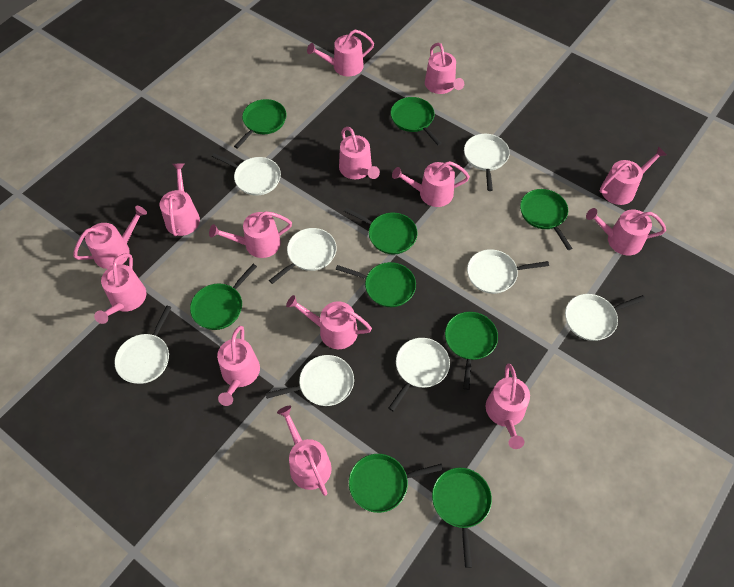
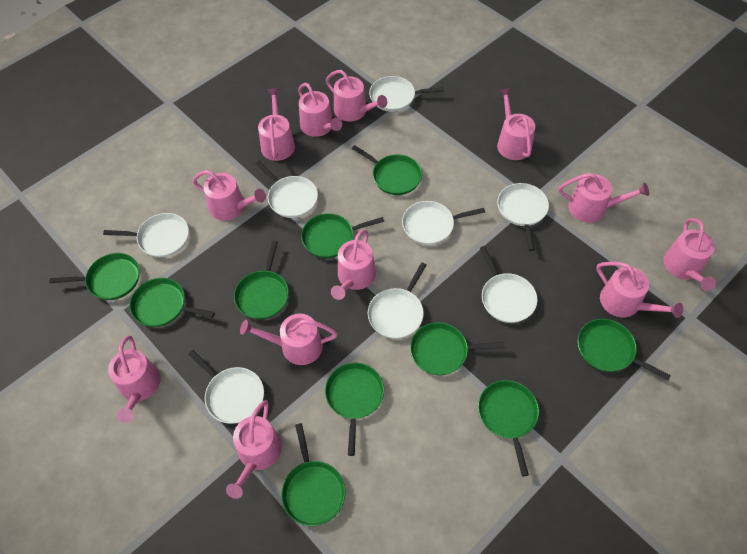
green pan: [190,264,257,330] [234,99,287,149] [336,262,416,307] [344,208,417,254] [349,454,443,513] [390,97,442,146] [432,468,492,568] [445,312,498,390] [520,189,572,250] = 9 -> [49,253,140,300] [130,278,215,327] [234,241,289,319] [281,423,345,526] [301,213,384,258] [325,363,384,456] [352,145,422,195] [410,322,505,375] [478,380,539,476] [578,319,671,380] = 10
pink watering can: [73,206,147,269] [94,253,146,324] [160,163,200,236] [209,211,292,258] [217,326,260,406] [277,406,332,496] [286,295,372,349] [307,29,374,76] [339,127,380,179] [392,161,470,207] [425,42,464,94] [486,364,530,449] [586,208,666,255] [600,146,667,205] = 14 -> [108,336,161,423] [193,170,266,221] [226,400,282,499] [240,313,337,365] [258,89,295,161] [298,83,342,137] [326,70,387,122] [331,230,376,300] [497,88,535,160] [559,173,649,223] [596,262,683,318] [664,218,716,291] = 12

